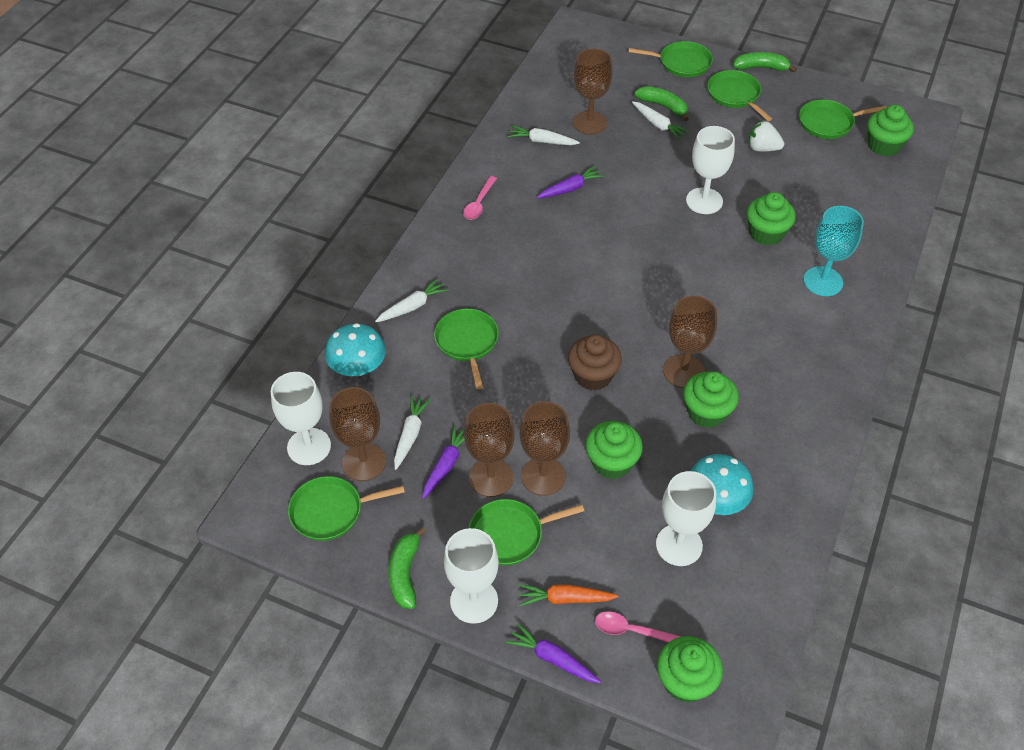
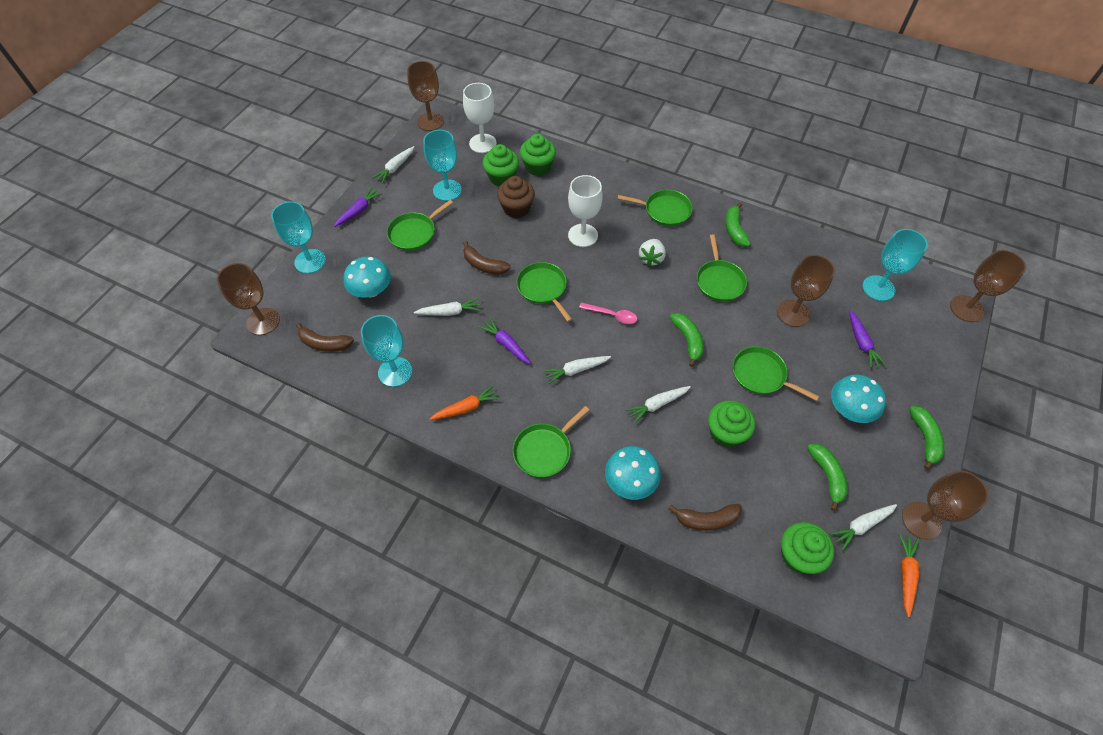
brown banana: none = 0 -> [296,323,354,352] [463,241,511,275] [669,504,742,531] = 3
green banana: [389,527,426,609] [634,86,689,121] [733,52,797,72] = 3 -> [670,313,704,367] [725,202,751,247] [807,443,848,511] [909,406,944,470] = 4
green cupcake: [585,421,643,479] [657,636,723,703] [683,371,739,428] [747,192,796,246] [867,105,914,156] = 5 -> [482,144,519,186] [520,134,556,176] [708,400,755,447] [781,522,834,574] = 4
orange carrot: [519,584,619,606] = 1 -> [430,385,500,420] [899,534,919,617] = 2
pink spoon: [463,176,497,220] [595,611,682,642] = 2 -> [579,302,637,324] = 1
turquoise goblet: [803,206,864,296] = 1 -> [271,201,326,274] [361,315,412,387] [423,130,462,201] [863,229,928,301] = 4
turquoise mushroom: [325,323,386,376] [690,454,753,515] = 2 -> [344,257,391,298] [605,446,661,500] [831,375,886,423] = 3
white carrot: [375,278,448,322] [394,395,431,470] [508,126,580,145] [632,101,689,140] = 4 -> [372,146,414,184] [414,298,481,316] [543,356,611,384] [625,386,691,424] [830,504,897,550] = 5
white goblet: [271,372,331,465] [444,528,499,624] [656,471,716,566] [686,126,735,214] = 4 -> [463,83,497,153] [568,175,603,247] = 2

